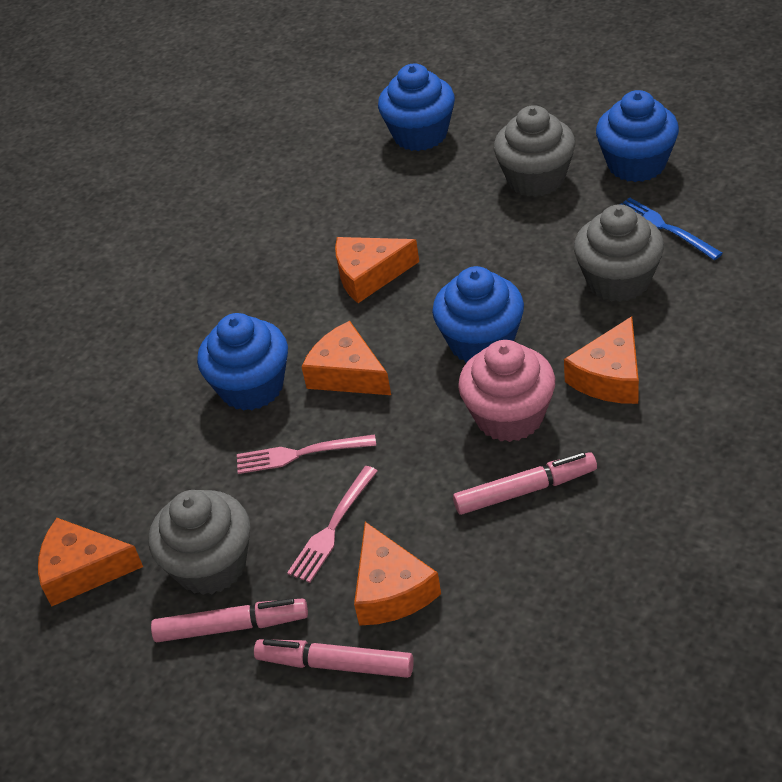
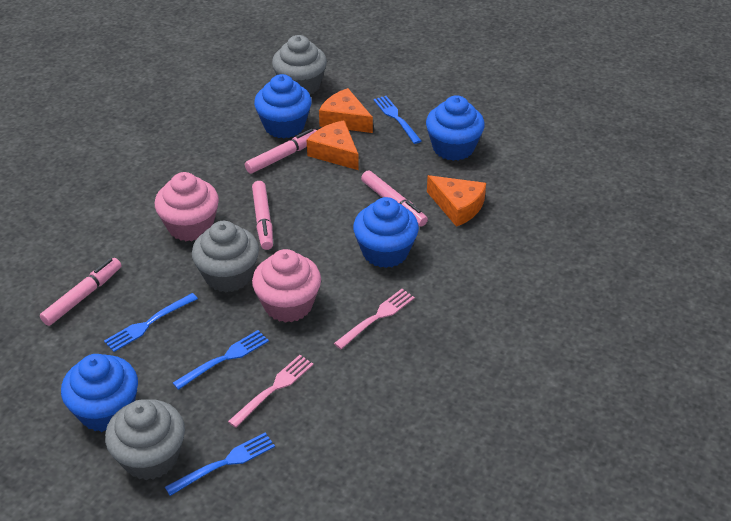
blue fork: [621,198,723,260] = 1 -> [104,293,198,352] [165,433,275,496] [173,330,269,390] [373,96,421,144] = 4
orange cheese: [38,518,143,606] [301,321,391,395] [335,237,419,303] [354,522,441,626] [564,316,639,404] = 5 -> [307,120,359,170] [319,88,373,133] [427,175,486,227] = 3
pink cupcake: [458,340,555,442] = 1 -> [155,172,219,241] [252,249,321,323] = 2
pink marker: [151,598,308,642] [254,639,414,678] [453,452,597,515] = 3 -> [40,258,121,326] [245,129,317,174] [252,181,273,250] [361,171,428,226] = 4

